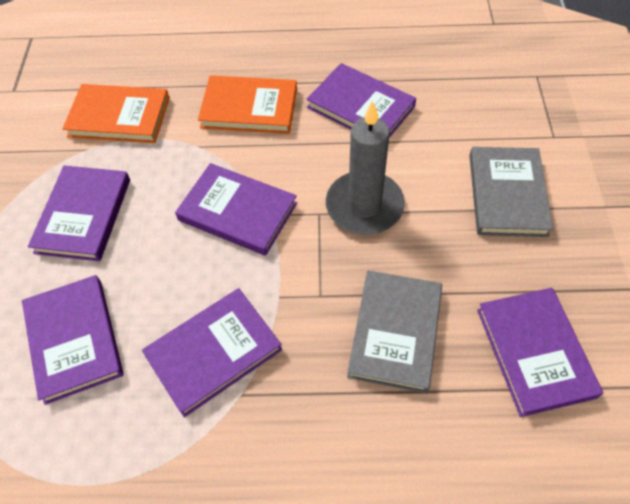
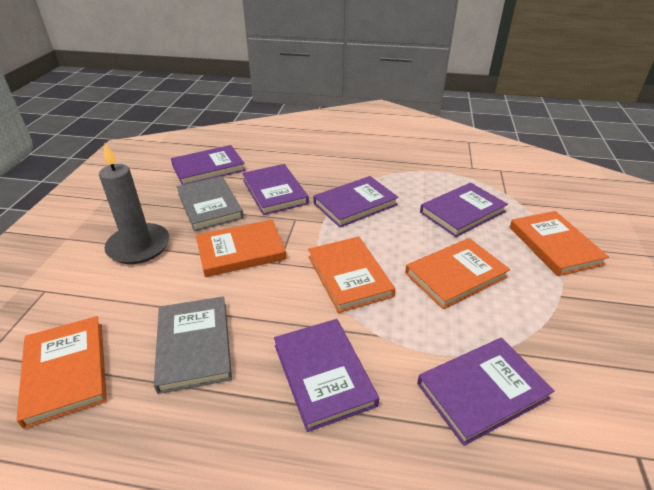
orange book: [63,84,169,143] [198,75,297,134] = 2 -> [17,316,107,429] [196,220,286,277] [308,237,395,313] [405,238,510,309] [510,211,609,276] = 5

